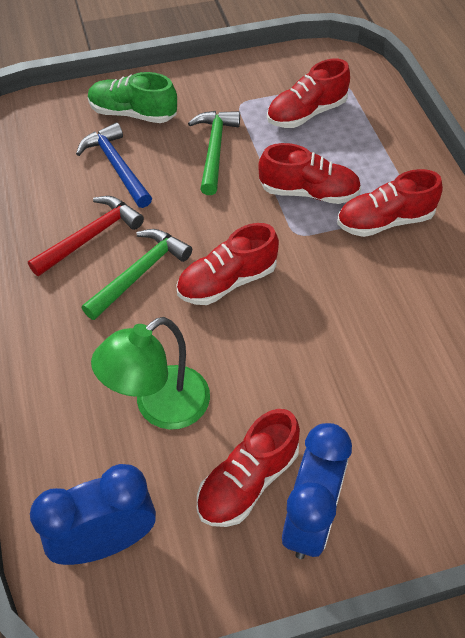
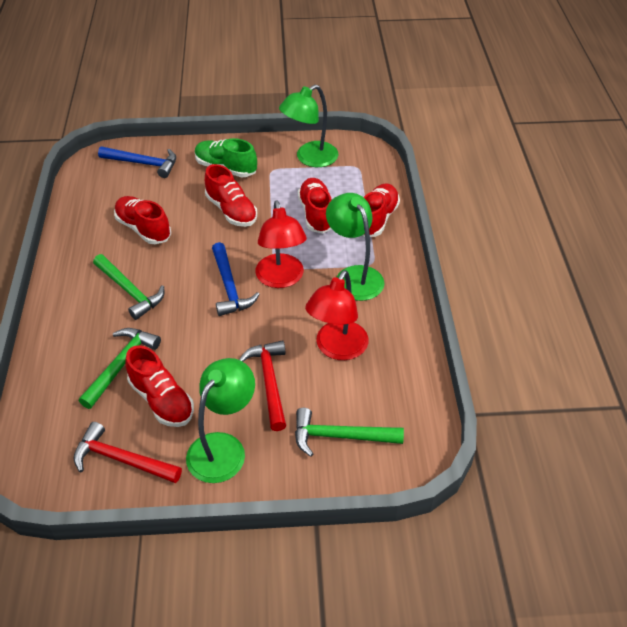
blue clock: [30,464,156,565] [282,423,352,559] = 2 -> none = 0
blue hammer: [76,123,152,208] = 1 -> [98,147,176,178] [212,242,260,316] = 2
green hammer: [82,229,192,320] [188,111,240,195] = 2 -> [79,328,161,409] [93,254,164,320] [295,408,404,457] = 3
green lamp: [91,317,210,430] = 1 -> [186,358,255,483] [279,85,338,167] [326,193,385,301] = 3
red hammer: [28,196,144,276] = 1 -> [73,422,182,483] [239,340,286,431] = 2
red lamp: none = 0 -> [256,200,307,288] [305,270,368,360] = 2

